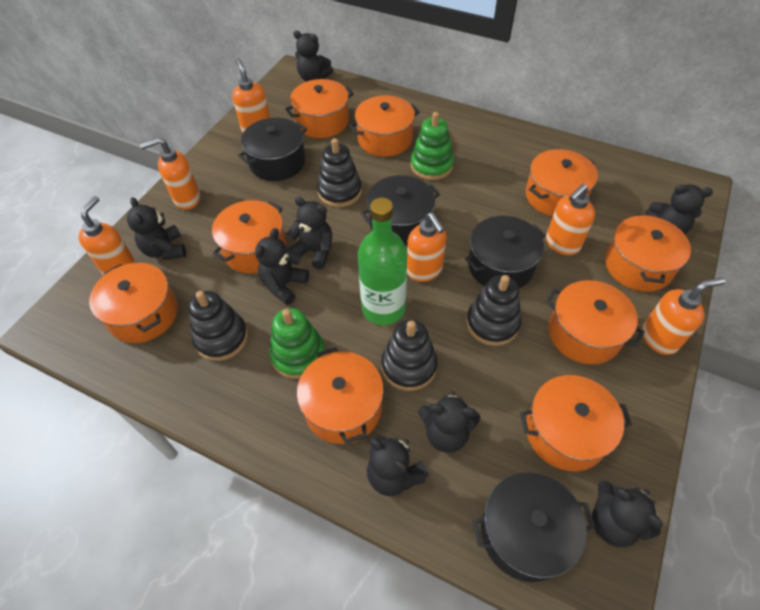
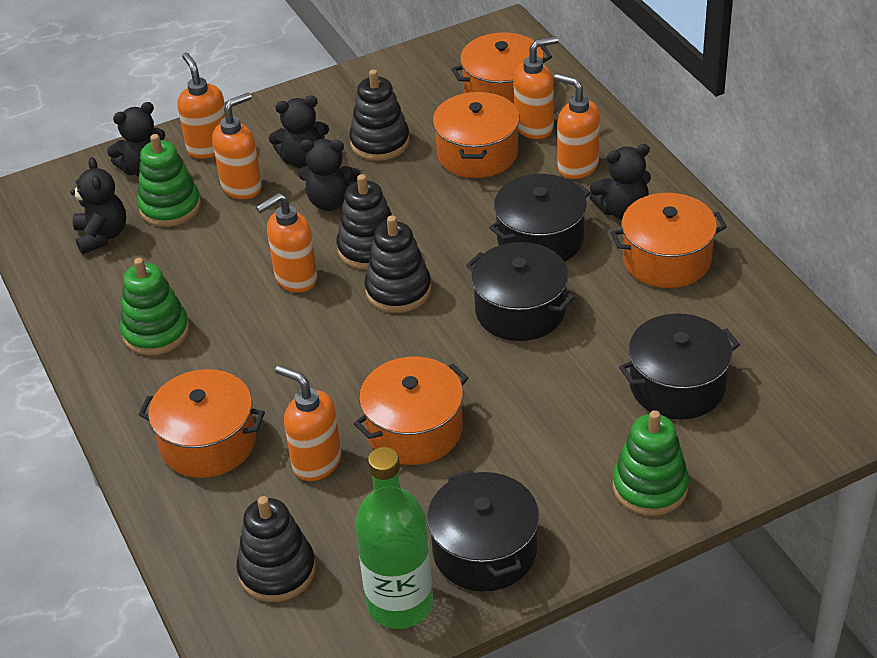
black teddy bear: [127,197,186,260] [255,228,309,305] [287,197,332,269] [293,30,333,82] [367,436,429,496] [418,392,481,453] [592,481,663,547] [646,185,713,234] = 8 -> [70,157,126,254] [107,102,165,176] [269,95,329,169] [298,139,361,211] [589,144,651,220] = 5
green stacking toy: [269,308,325,379] [411,112,454,180] = 2 -> [120,258,189,356] [137,134,201,227] [613,410,689,516] = 3
orange pot: [89,263,178,343] [212,200,286,274] [285,79,354,138] [297,347,384,444] [349,95,420,157] [520,375,632,471] [526,149,598,216] [546,280,645,365] [605,214,691,292] = 9 -> [139,369,265,478] [354,357,468,465] [433,92,520,178] [452,32,552,104] [611,193,727,288] = 5

